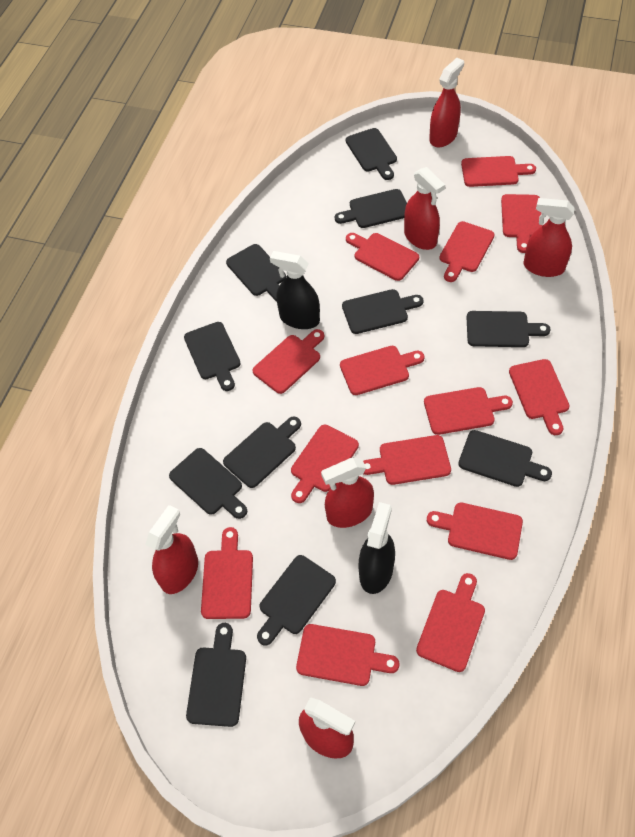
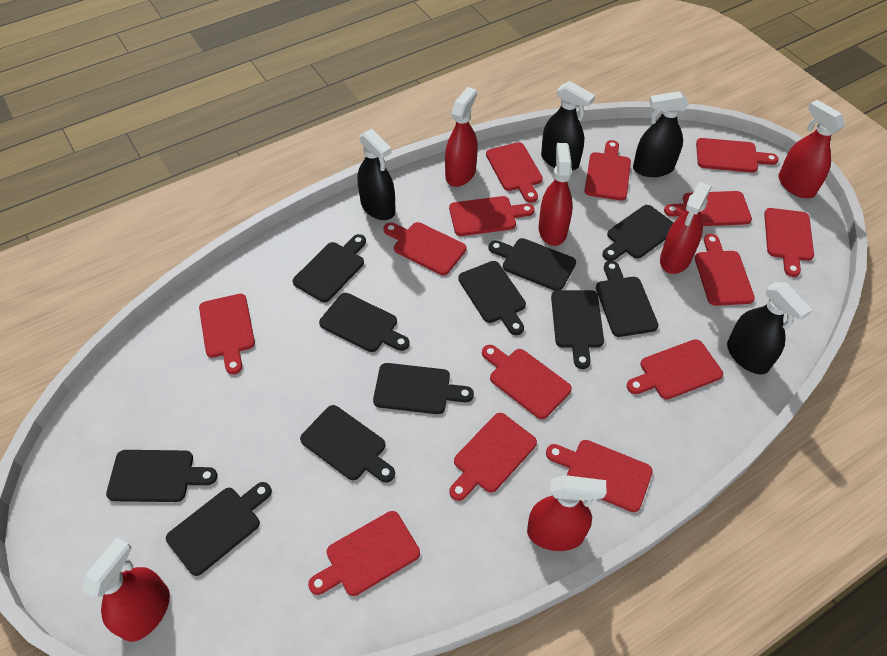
black spray bottle: [270,251,320,329] [359,502,395,594] = 2 -> [357,129,396,220] [541,81,595,170] [633,91,689,177] [727,282,812,374] = 4

